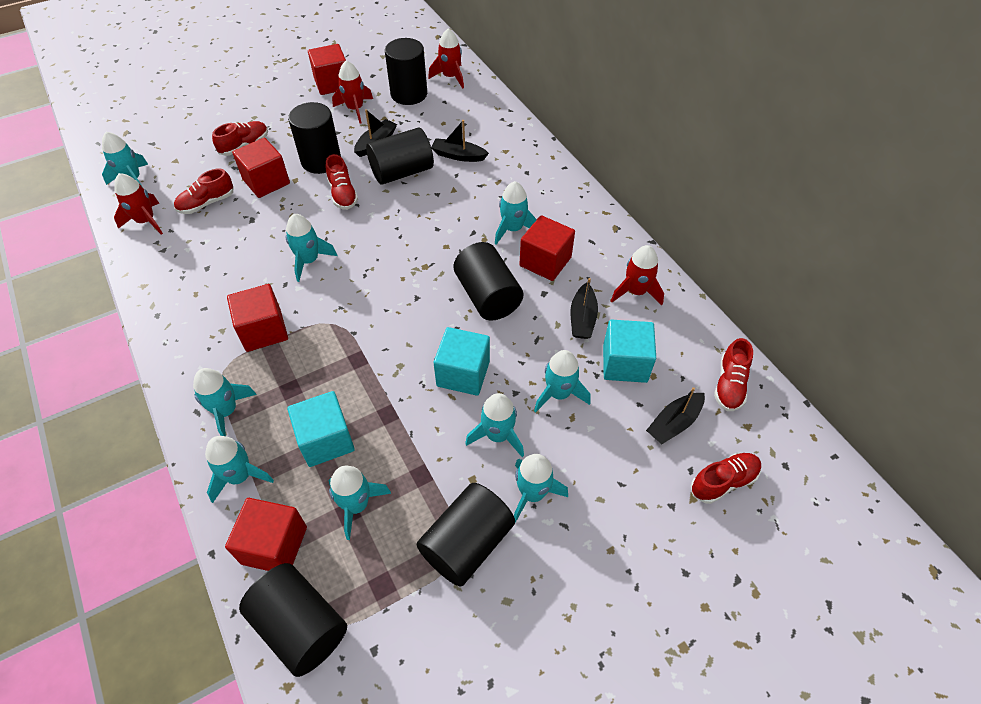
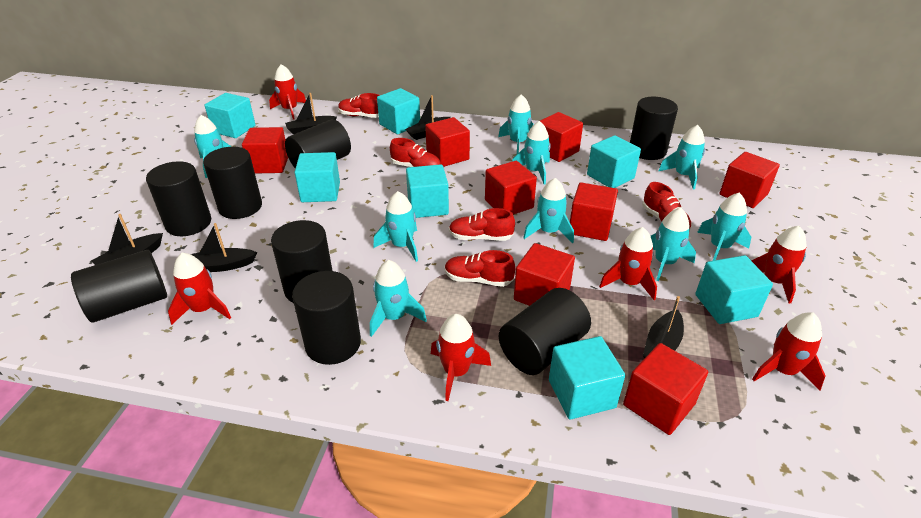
black boat: [354,109,397,157] [431,120,489,162] [570,278,598,339] [646,387,705,444] = 4 -> [91,214,163,265] [191,223,257,272] [285,93,337,135] [405,95,451,140] [643,296,684,358] = 5
black cylinder: [239,563,347,677] [288,102,341,174] [366,127,434,184] [385,38,427,105] [416,483,515,587] [453,242,523,321] = 6 -> [71,250,167,323] [146,161,211,236] [203,147,262,219] [271,220,333,303] [285,119,351,168] [292,271,361,365] [499,288,591,375] [630,97,678,160] = 8
red cube: [225,498,307,571] [227,284,288,352] [232,138,290,198] [308,44,346,95] [519,215,575,281] = 5 -> [242,127,288,174] [425,117,470,167] [485,161,537,215] [514,243,575,306] [540,112,583,162] [570,182,618,241] [623,343,708,435] [719,152,780,208] = 8
red rocket: [114,173,163,234] [332,60,373,123] [428,28,464,89] [611,245,664,305] = 4 -> [168,253,231,325] [269,64,306,119] [431,314,491,401] [599,227,657,300] [751,226,807,303] [752,312,825,390] = 6
turquoise cube: [287,391,355,467] [434,327,490,396] [603,320,656,383] = 3 -> [204,93,256,138] [294,152,340,202] [377,88,420,134] [406,164,449,218] [549,336,625,419] [587,135,641,188] [695,255,773,324] = 7

